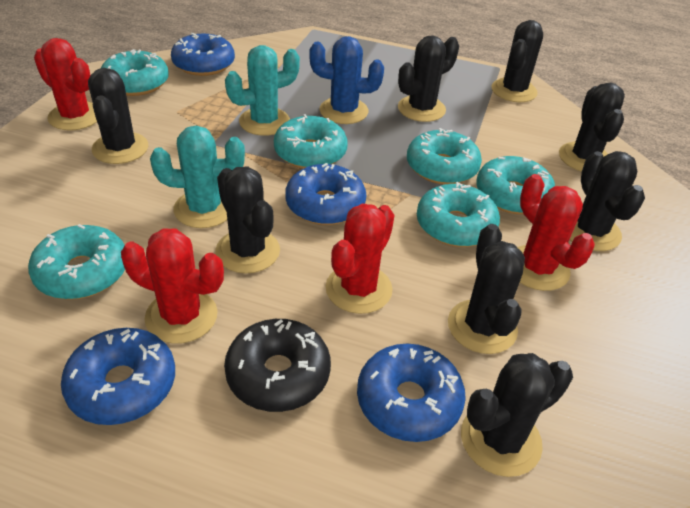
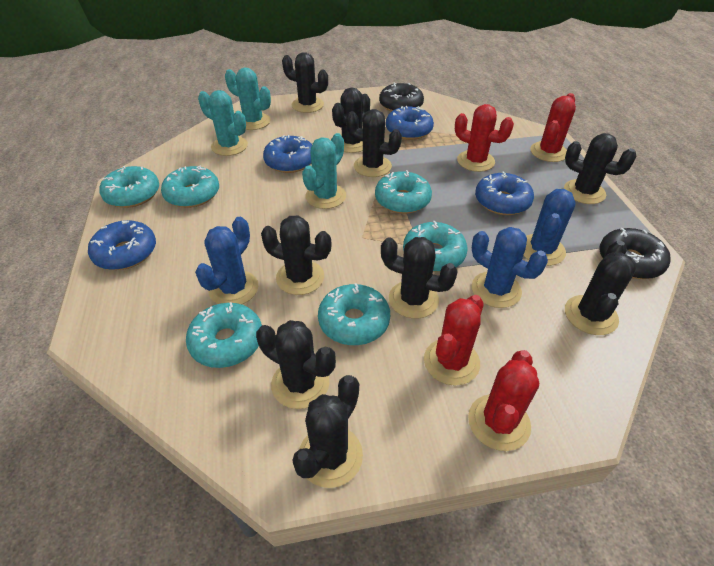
black cactus: [88,68,148,164] [215,166,280,274] [398,35,459,122] [448,224,525,354] [461,353,573,477] [491,20,543,102] [559,82,625,172] [570,151,645,251] = 8 -> [256,320,336,409] [261,216,331,295] [282,52,328,113] [292,375,363,488] [332,88,370,153] [346,109,402,177] [381,237,458,319] [564,133,637,204] [565,241,636,335] = 9
black donut: [224,319,331,412] = 1 -> [379,82,424,112] [599,228,670,279] = 2
blue cactus: [309,36,384,124] = 1 -> [195,217,258,304] [472,227,548,308] [523,189,575,266] = 3
turquoise cactus: [150,126,245,228] [225,45,300,136] = 2 -> [198,90,248,156] [225,68,271,130] [302,133,346,209] = 3

